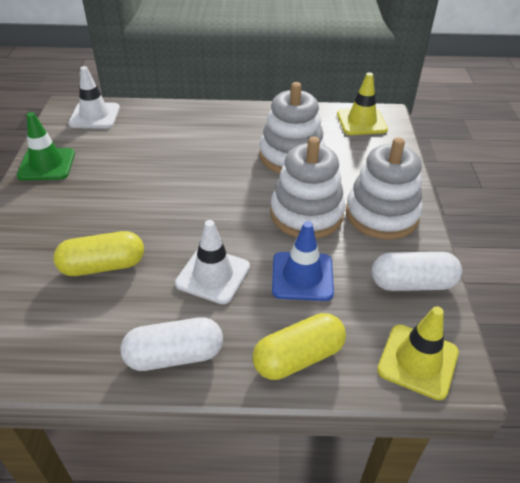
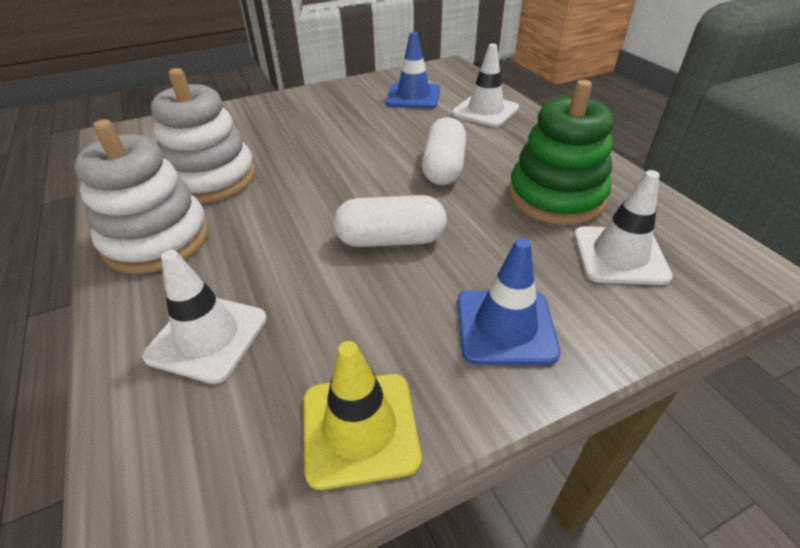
blue traffic cone: [272,221,334,301] = 1 -> [386,32,440,109] [457,238,560,365] = 2
green stacking toy: none = 0 -> [509,80,614,225] = 1
green traffic cone: [17,112,75,181] = 1 -> none = 0
white stacking toy: [259,82,325,173] [270,137,345,239] [346,137,422,240] = 3 -> [74,119,209,274] [151,68,256,203] = 2
white traffic cone: [68,66,120,129] [175,220,250,304] = 2 -> [142,250,267,384] [452,44,519,127] [574,170,673,285] = 3
yellow capsule: [54,231,144,276] [253,313,346,380] = 2 -> none = 0
yellow traffic cone: [337,72,388,135] [377,306,459,400] = 2 -> [304,341,421,490] = 1

